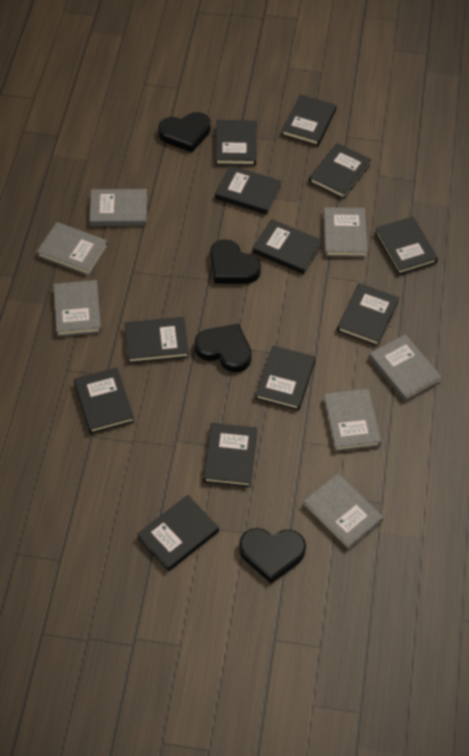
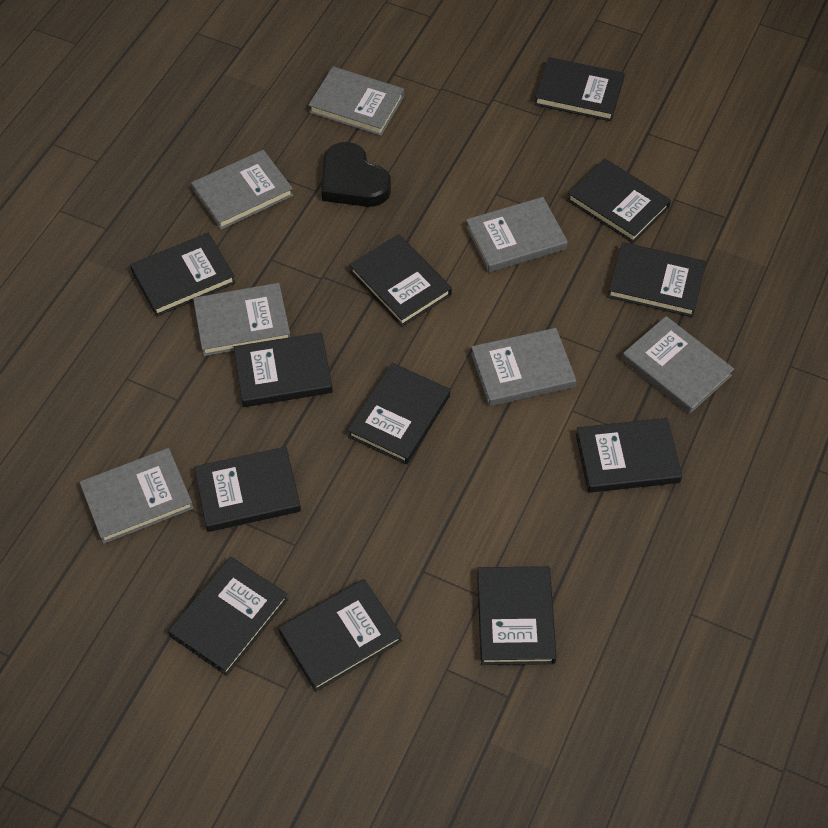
black heart: [158,112,211,152] [195,324,252,373] [210,239,261,284] [239,528,306,583] = 4 -> [321,142,391,207] = 1

